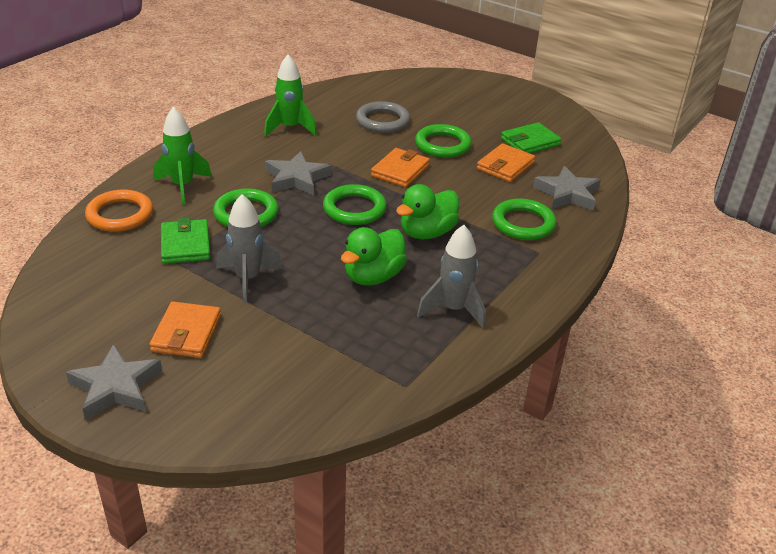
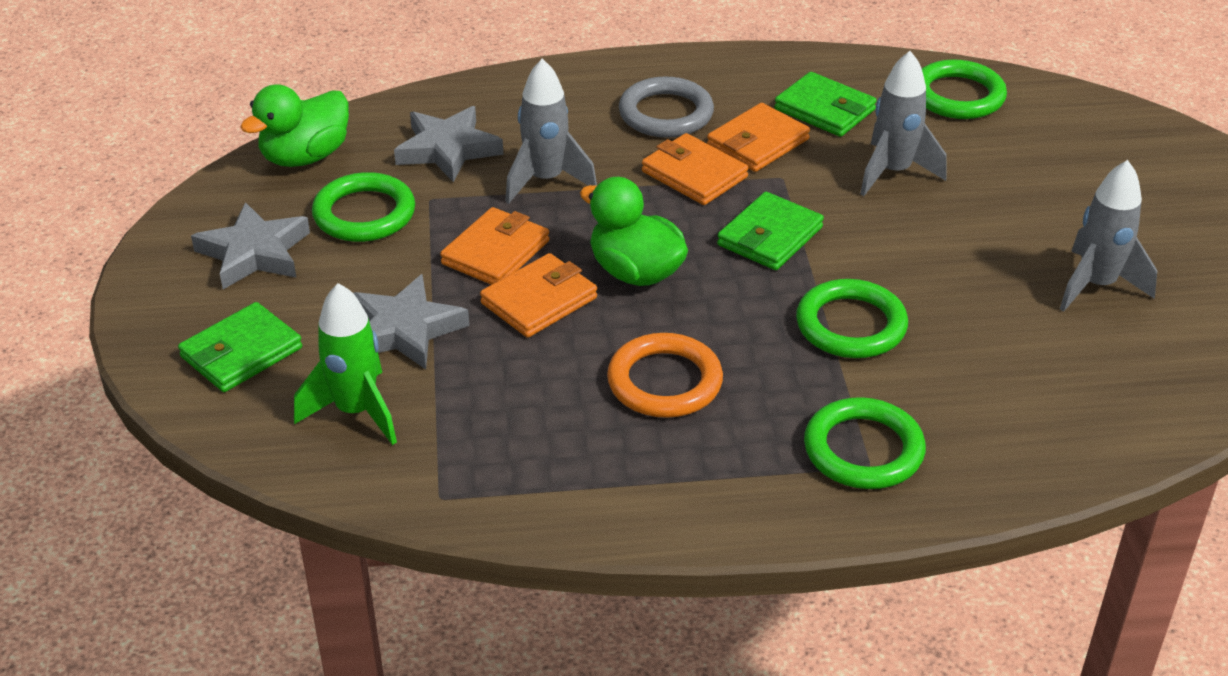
green rocket: [153,107,212,205] [264,54,317,137] = 2 -> [294,283,397,445] = 1
green wallet: [161,218,210,264] [501,122,561,153] = 2 -> [178,302,302,392] [717,192,824,270] [774,72,877,137] = 3
grey rocket: [216,194,282,304] [417,225,486,329] = 2 -> [505,59,597,204] [860,51,946,196] [1060,160,1157,312] = 3
orange wallet: [149,302,221,358] [371,148,430,187] [477,143,535,182] = 3 -> [440,207,549,285] [480,253,597,338] [642,133,749,205] [707,103,810,172] = 4

